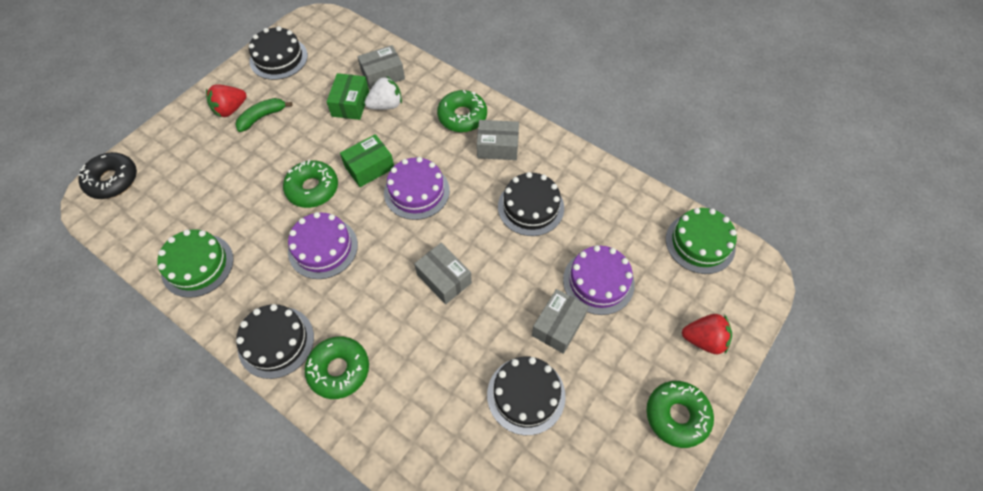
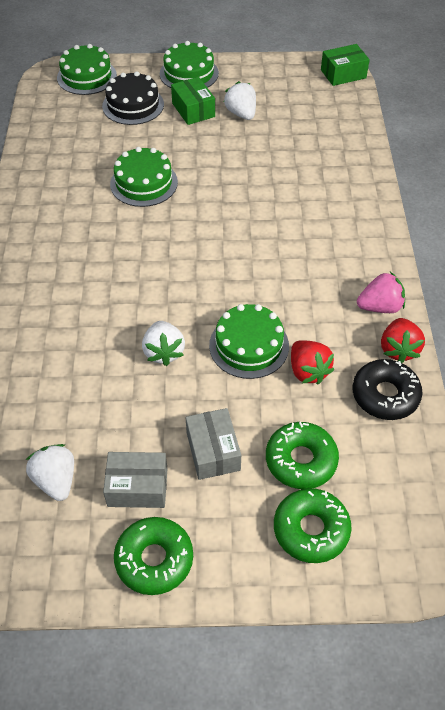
black cake: [236,304,314,379] [249,26,308,80] [487,356,566,435] [498,172,564,236] = 4 -> [102,71,164,125] = 1
green banana: [235,98,293,132] = 1 -> none = 0
green cake: [157,229,234,298] [666,208,737,274] = 2 -> [57,44,117,95] [110,147,178,207] [160,41,219,88] [209,304,289,379] = 4
green donut: [283,160,338,208] [304,337,369,399] [437,90,487,132] [646,381,714,448] = 4 -> [114,517,193,595] [266,422,339,489] [274,488,352,563] = 3
grey box: [357,45,405,90] [414,243,472,304] [477,120,519,160] [532,289,589,354] = 4 -> [103,452,168,508] [186,408,241,480] = 2
pink strawberry: none = 0 -> [357,272,405,313] = 1
purple cake: [288,212,358,279] [384,157,450,220] [563,245,635,315] = 3 -> none = 0
white strawberry: [365,76,402,110] = 1 -> [26,444,74,501] [142,321,185,366] [224,81,256,120] = 3

